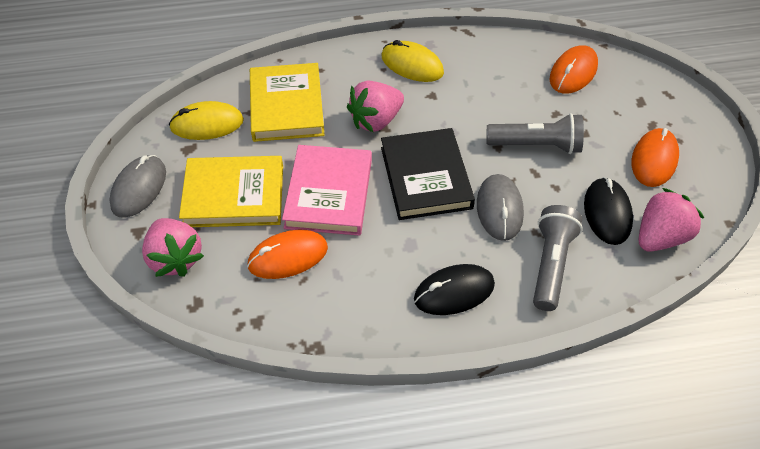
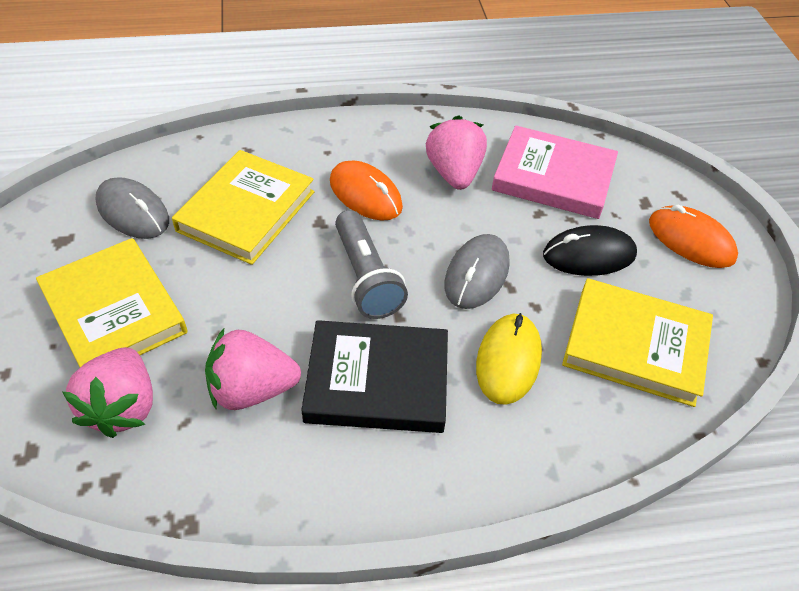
black mouse: [414,264,495,315] [584,177,633,245] = 2 -> [543,225,637,276] = 1
grey flashlight: [487,113,584,154] [533,205,583,311] = 2 -> [335,210,408,319] = 1
orange mouse: [247,230,328,279] [550,45,598,94] [632,128,679,187] = 3 -> [330,161,403,221] [649,205,738,268] = 2
yellow book: [179,156,283,227] [250,63,325,142] = 2 -> [36,238,187,367] [172,150,314,265] [562,278,713,407] = 3
yellow mouse: [169,101,244,140] [381,40,444,82] = 2 -> [476,313,542,405] = 1

